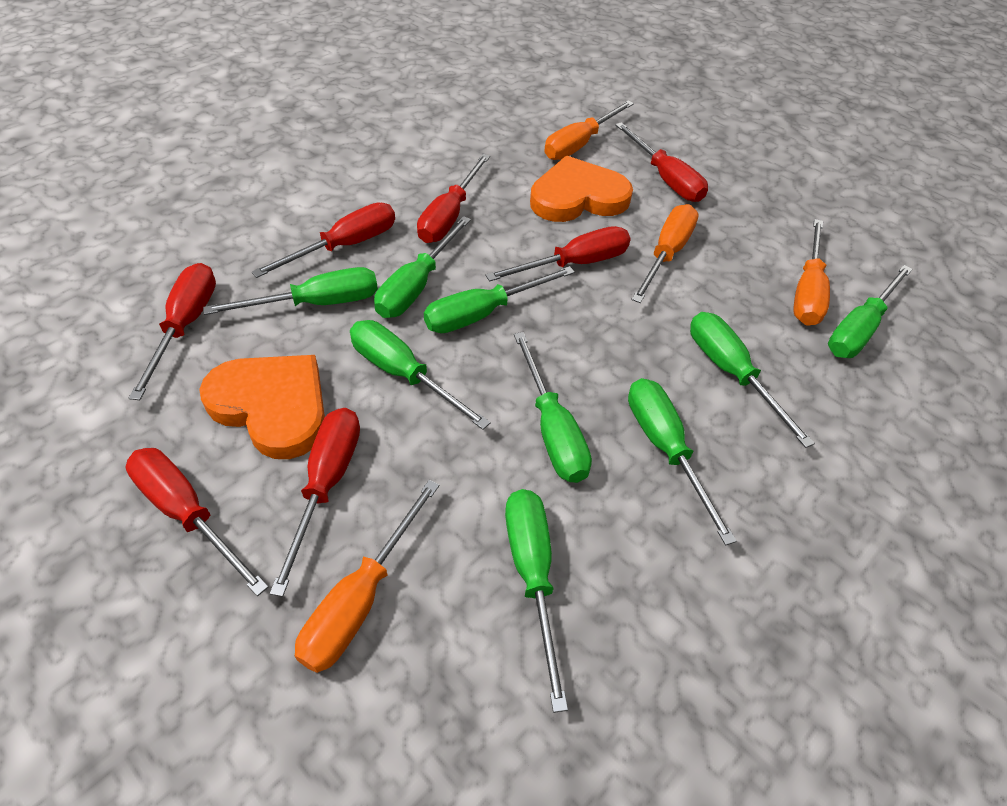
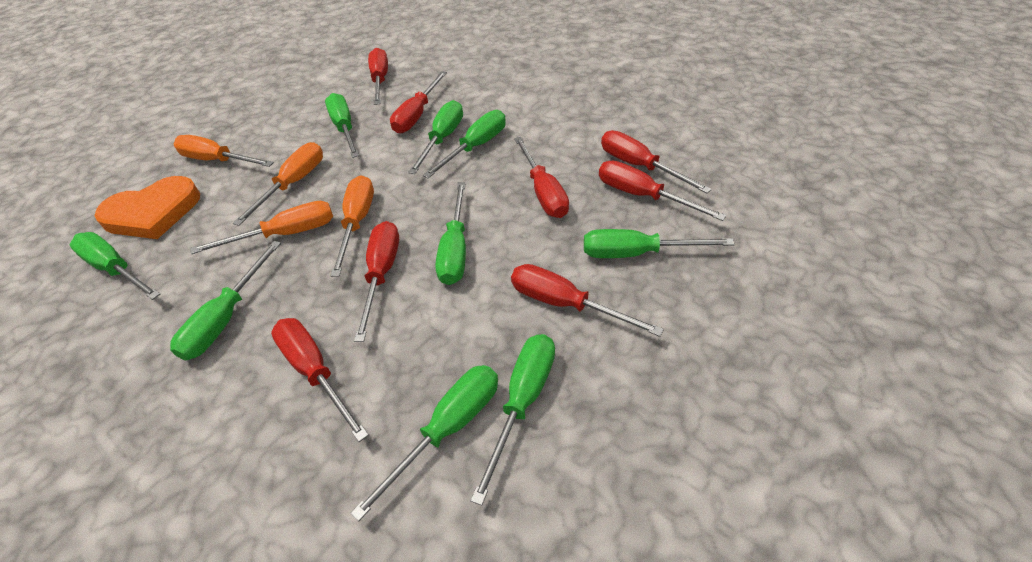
orange heart: [199,355,325,459] [530,156,633,222] = 2 -> [95,176,200,239] = 1
red screwdriver: [126,448,268,596] [129,263,216,400] [252,203,395,278] [270,408,360,597] [417,154,490,243] [485,226,631,282] [615,122,708,202] = 7 -> [271,318,369,442] [354,221,399,342] [368,48,388,105] [390,71,447,134] [511,264,664,337] [514,137,569,218] [599,161,726,221] [601,130,712,194] = 8

